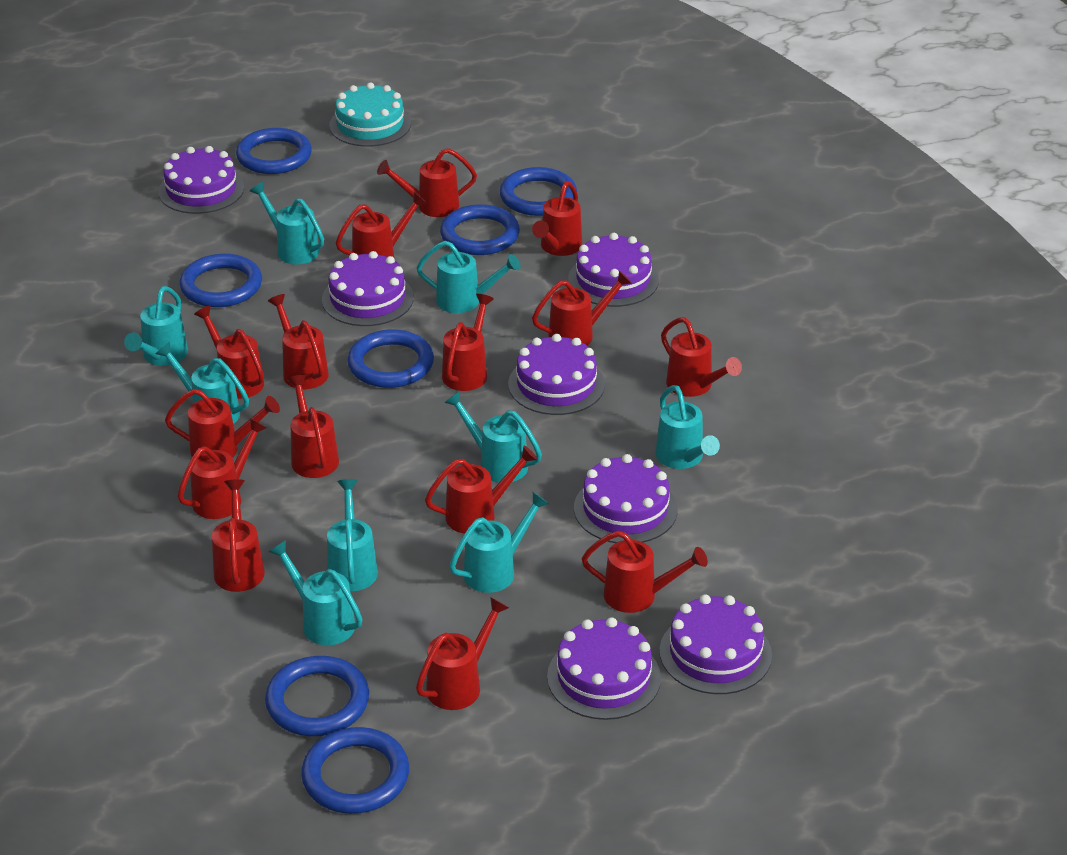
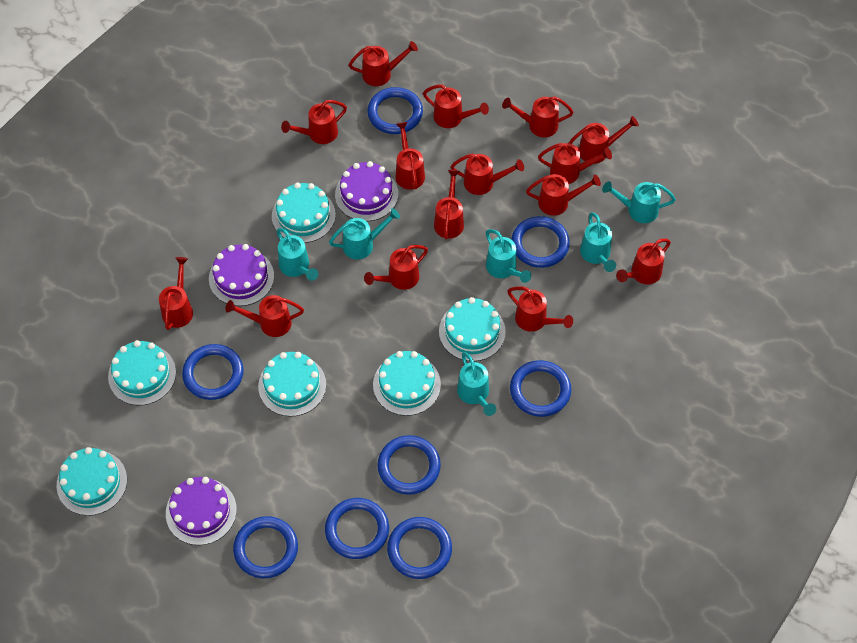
blue ring: [180,254,262,307] [236,128,312,174] [265,656,369,736] [301,727,409,814] [347,329,434,388] [440,204,520,255] [500,167,577,216] = 7 -> [182,344,243,400] [233,516,298,578] [325,498,389,559] [367,87,423,134] [377,435,441,495] [387,517,452,579] [510,360,571,417] [511,216,570,268] = 8
purple cake: [158,146,244,214] [322,251,414,326] [508,334,605,415] [547,617,661,720] [568,233,659,307] [574,454,678,543] [659,594,772,694] = 7 -> [166,477,237,545] [209,244,274,306] [335,161,398,221] = 3
turquoise cake: [329,82,411,147] = 1 -> [57,447,127,516] [108,340,176,405] [258,352,326,417] [272,183,336,243] [373,351,441,416] [439,297,506,361] = 6
turquoise watering can: [124,286,188,366] [155,342,249,424] [250,182,324,264] [269,540,363,645] [327,479,378,591] [416,241,521,313] [444,391,542,483] [449,492,549,593] [655,385,720,469] = 9 -> [277,228,318,281] [329,208,400,259] [457,352,496,416] [486,229,531,283] [580,212,616,272] [602,181,676,223] = 6

